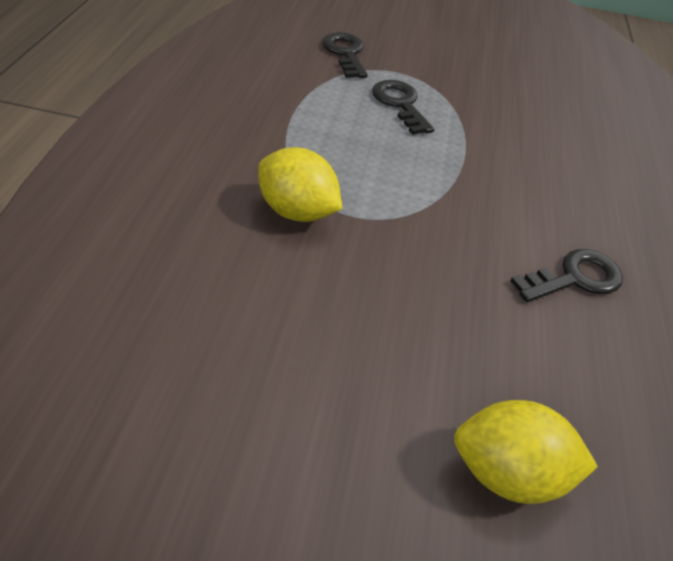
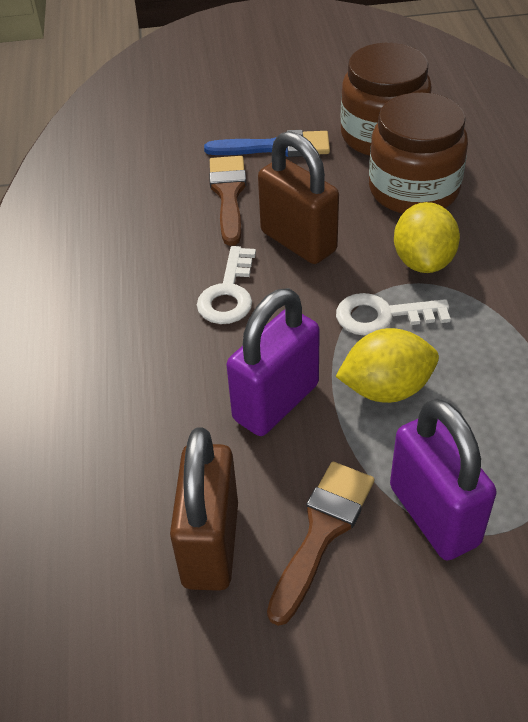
black key: [322,32,368,78] [372,80,434,135] [510,249,623,302] = 3 -> none = 0
blue brush: none = 0 -> [204,130,330,157] = 1
brown brush: none = 0 -> [209,156,246,246] [267,462,375,626] = 2
brown jar: none = 0 -> [341,43,432,156] [369,92,468,214] = 2
brown padlock: none = 0 -> [170,427,238,591] [258,131,339,264] = 2
purple padlock: none = 0 -> [227,288,320,436] [390,398,496,561] = 2
white key: none = 0 -> [197,246,256,324] [336,293,451,336] = 2

